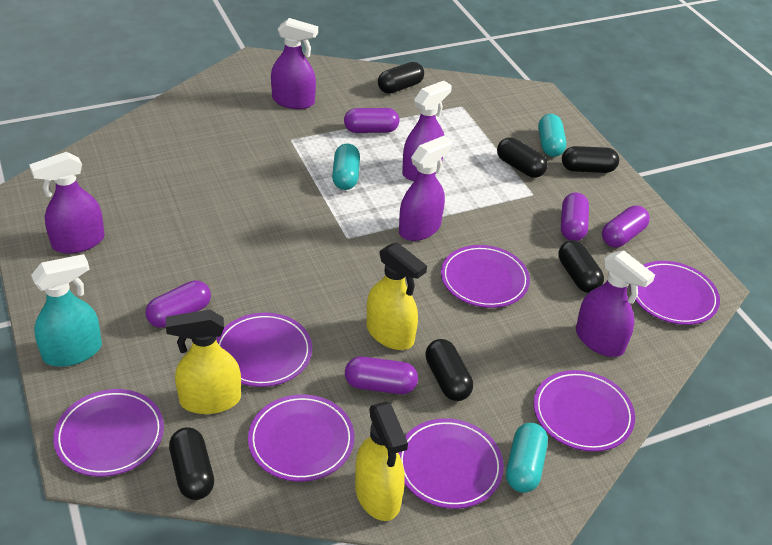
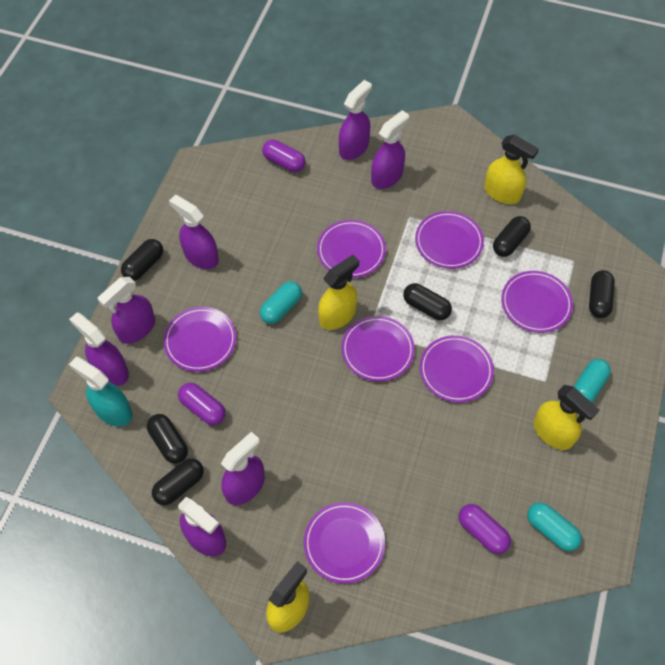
purple capsule: [145,280,211,328] [344,108,399,133] [345,357,418,394] [561,192,589,241] [602,205,650,247] = 5 -> [178,383,226,425] [262,140,306,172] [459,504,511,554] = 3
purple spray bottle: [29,152,105,254] [271,18,318,109] [399,136,452,241] [402,81,452,181] [576,250,655,357] = 5 -> [69,312,129,386] [97,277,155,344] [169,195,219,269] [178,497,226,557] [221,431,265,505] [339,80,372,160] [371,110,409,189] = 7
yellow spray bottle: [166,310,241,414] [355,402,408,521] [367,242,427,350] = 3 -> [266,561,309,633] [318,255,359,330] [484,134,539,204] [533,385,599,450] = 4

